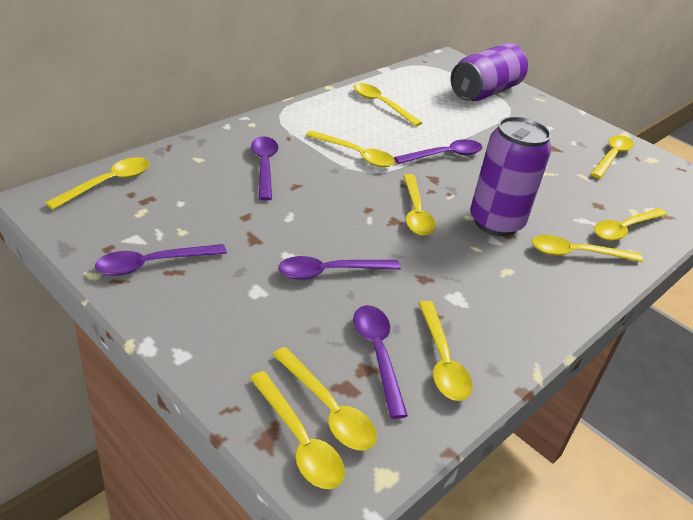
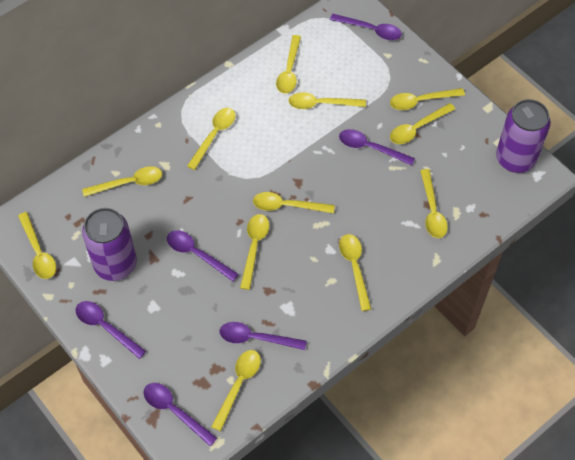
purple spoon: [95,244,227,276] [251,137,278,201] [278,256,401,279] [353,305,408,419] [394,139,482,164] = 5 -> [75,301,146,359] [143,383,217,446] [167,230,239,281] [220,322,306,350] [330,14,402,40] [339,129,415,166] = 6
yellow spoon: [45,157,149,210] [250,371,345,489] [272,347,377,450] [306,130,395,167] [354,83,422,126] [403,174,436,236] [419,301,473,401] [532,235,643,262] [590,135,634,178] [594,208,667,241] = 10 -> [18,212,56,279] [82,166,162,197] [187,108,236,170] [211,350,261,431] [240,214,269,290] [253,192,335,213] [276,35,301,94] [289,92,366,109] [339,234,371,311] [390,88,465,110] [390,103,455,144] [420,169,448,238] = 12

